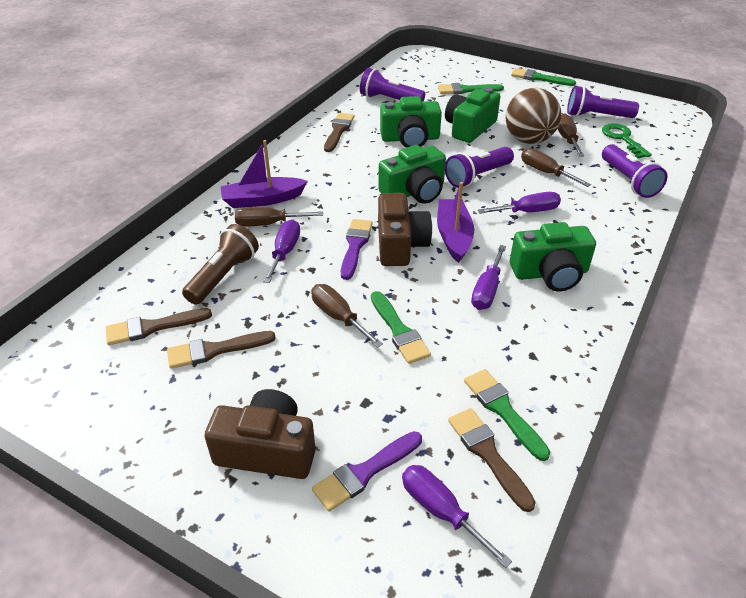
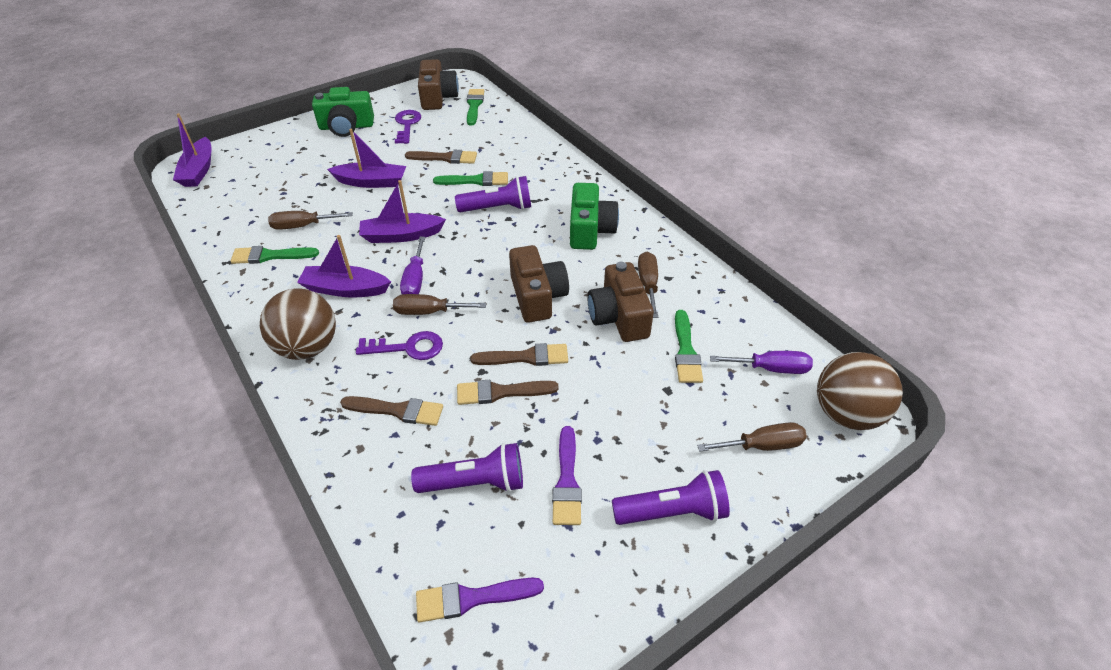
brown ball: [506,88,561,144] = 1 -> [260,288,336,360] [817,352,903,430] = 2
brown camera: [205,389,316,479] [378,193,432,266] = 2 -> [418,59,459,110] [509,245,569,323] [588,262,654,342] = 3
brown flashlight: [182,224,259,305] = 1 -> none = 0
green camera: [378,145,446,204] [380,96,442,148] [445,87,500,143] [510,222,596,291] = 4 -> [312,87,374,137] [570,183,619,250] = 2
green key: [602,123,652,158] = 1 -> none = 0
purple boat: [220,140,308,208] [437,182,474,263] = 2 -> [173,113,212,187] [297,235,391,298] [327,129,406,188] [359,180,446,243] = 4
purple flashlight: [360,68,425,102] [445,147,514,188] [567,86,639,118] [602,144,667,198] = 4 -> [411,443,523,493] [455,176,531,212] [612,470,730,525] = 3
purple key: none = 0 -> [356,331,443,360] [395,110,421,144] = 2
purple screwdriver: [263,219,300,283] [402,465,512,568] [471,245,506,310] [478,192,561,214] = 4 -> [400,237,425,294] [710,351,813,374] = 2

